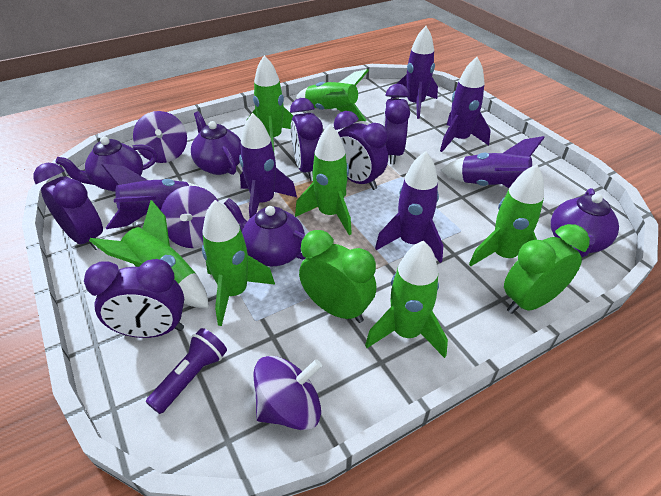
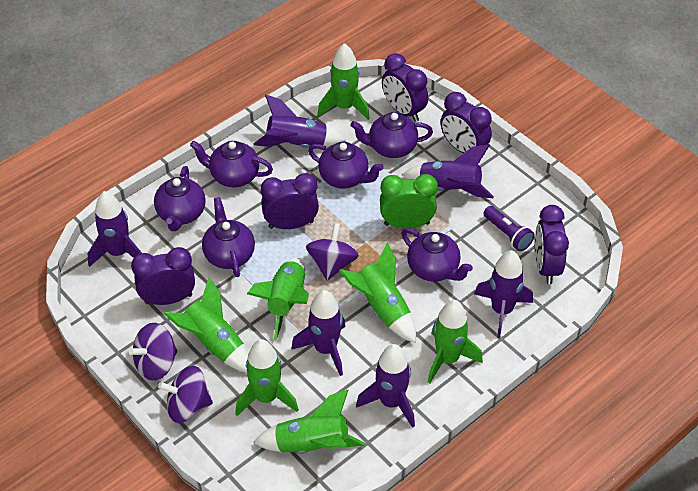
green clock: [299,230,376,323] [504,224,590,314] = 2 -> [380,174,438,228] = 1
purple teapot: [56,137,158,192] [191,111,241,175] [224,198,306,266] [551,188,619,257] = 4 -> [154,166,206,231] [190,141,273,187] [202,197,255,277] [308,142,384,189] [350,112,433,158] [401,228,473,281] = 6

